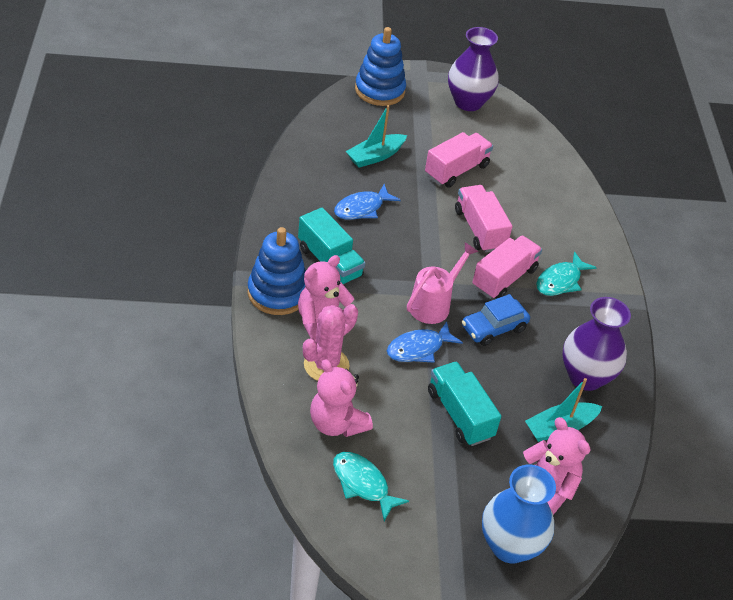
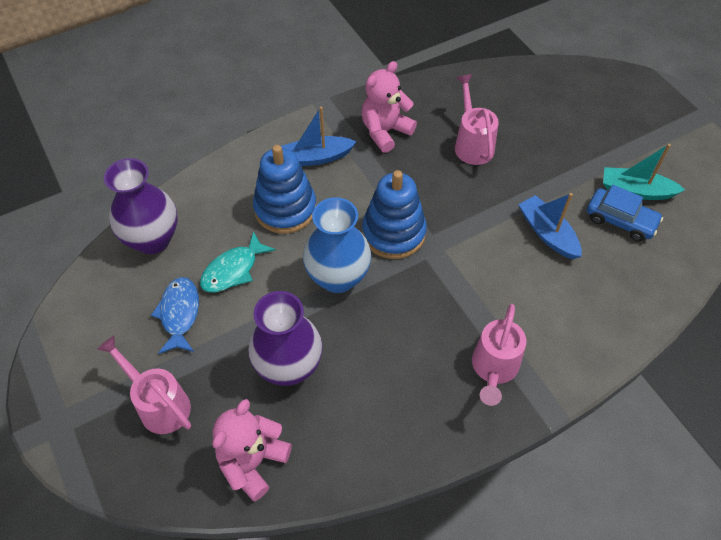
blue boat: none = 0 -> [281,107,356,166] [518,193,582,259] = 2
blue fish: [334,184,401,220] [387,321,463,363] = 2 -> [151,277,199,354] = 1
pink cactus: [303,304,358,381] = 1 -> none = 0
pink teddy bear: [298,255,354,342] [310,359,373,437] [523,417,590,515] = 3 -> [212,399,292,501] [362,61,417,153] = 2
pink truck: [425,132,493,188] [455,185,512,253] [472,236,542,299] = 3 -> none = 0
pink watering can: [407,242,478,324] = 1 -> [97,336,191,434] [455,74,499,165] [472,304,526,406] = 3
turquoise boat: [346,105,407,167] [525,378,602,442] = 2 -> [603,144,685,200] = 1
turquoise fish: [333,452,409,521] [536,251,597,296] = 2 -> [200,231,276,292] = 1
turquoise truck: [298,208,365,284] [428,362,501,446] = 2 -> none = 0

